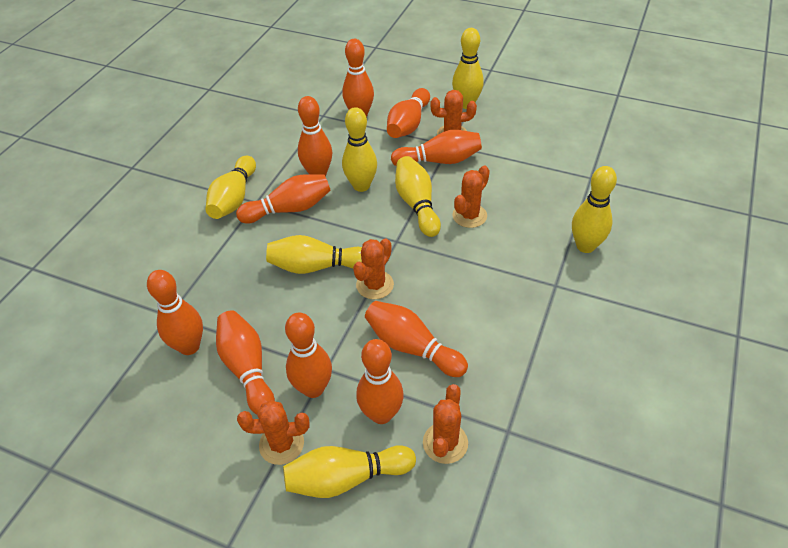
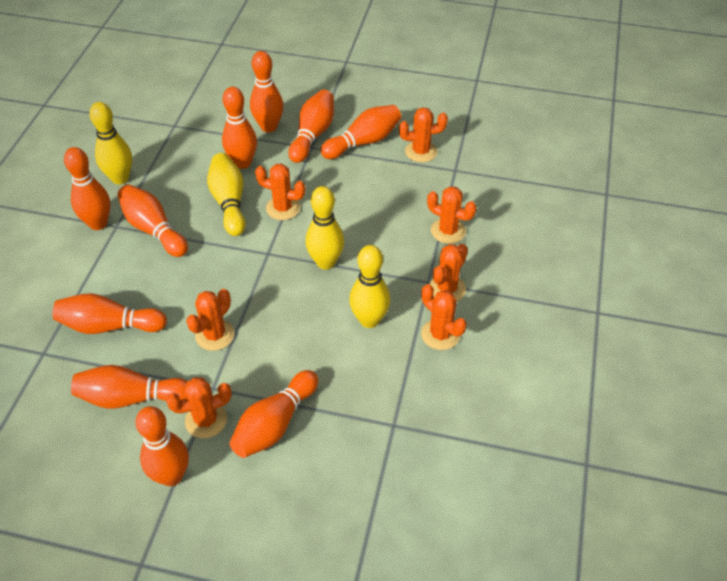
orange cactus: [237,400,309,465] [353,238,394,299] [423,384,468,464] [430,90,477,135] [453,166,490,228] = 5 -> [166,377,232,438] [186,289,234,351] [255,164,305,220] [399,107,448,162] [421,284,467,350] [427,186,477,244] [429,244,468,301] = 7
yellow bowling pin: [206,156,256,219] [266,235,362,274] [283,445,416,498] [342,107,377,192] [395,156,441,237] [452,28,484,109] [572,166,617,253] = 7 -> [89,102,132,184] [207,153,246,236] [306,186,344,270] [349,245,390,328] = 4

